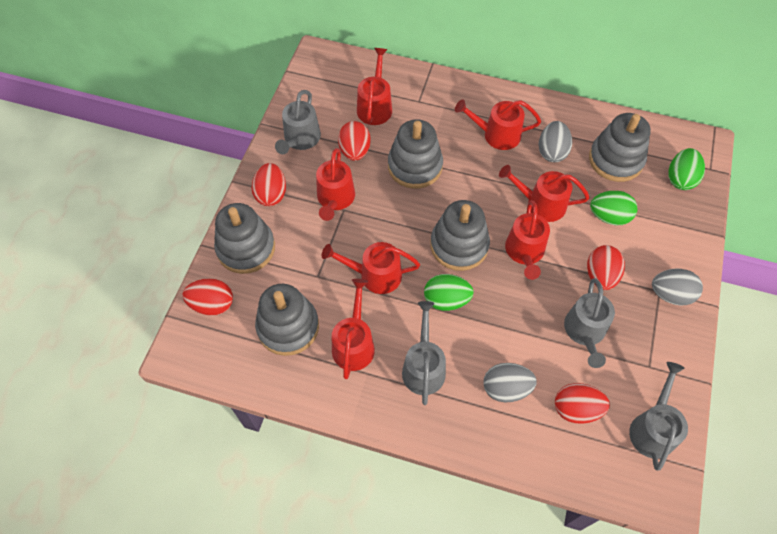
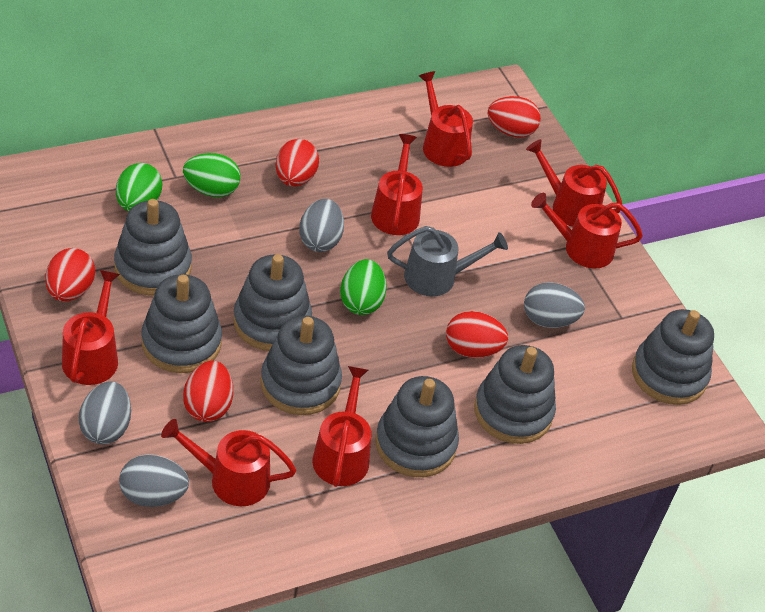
grey egg: [483,363,537,402] [539,121,572,162] [652,269,703,306] = 3 -> [79,381,131,444] [119,454,189,507] [299,199,344,252] [524,282,585,328] = 4
grey stacking toy: [214,203,275,274] [255,284,319,356] [388,119,443,189] [430,200,490,271] [589,113,651,182] = 5 -> [114,199,192,296] [141,274,222,373] [233,254,312,351] [260,316,342,415] [375,376,459,477] [474,345,556,444] [632,309,714,405] = 7
grey watering can: [275,90,321,154] [402,301,446,405] [564,278,615,368] [629,362,688,470] = 4 -> [387,226,508,296] = 1

